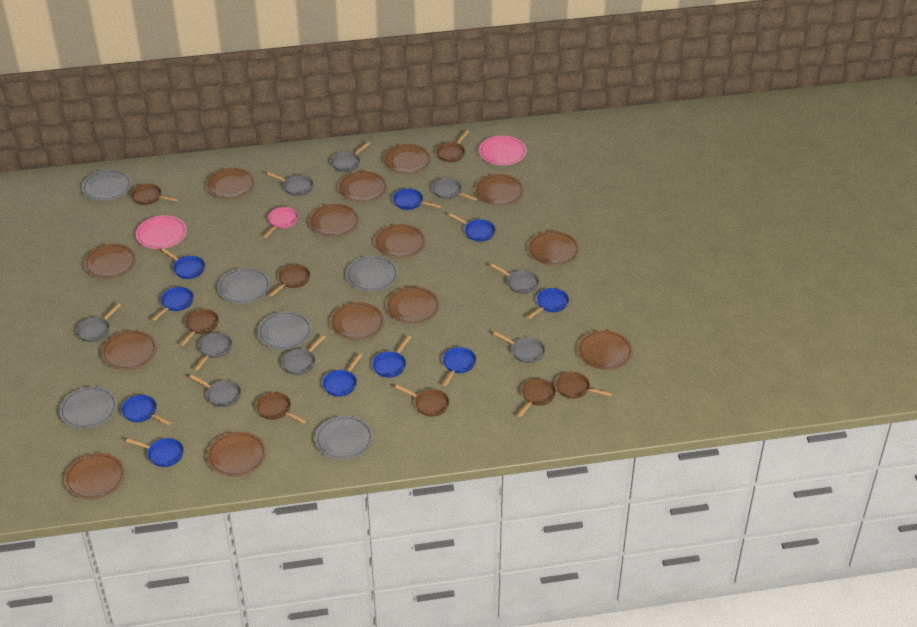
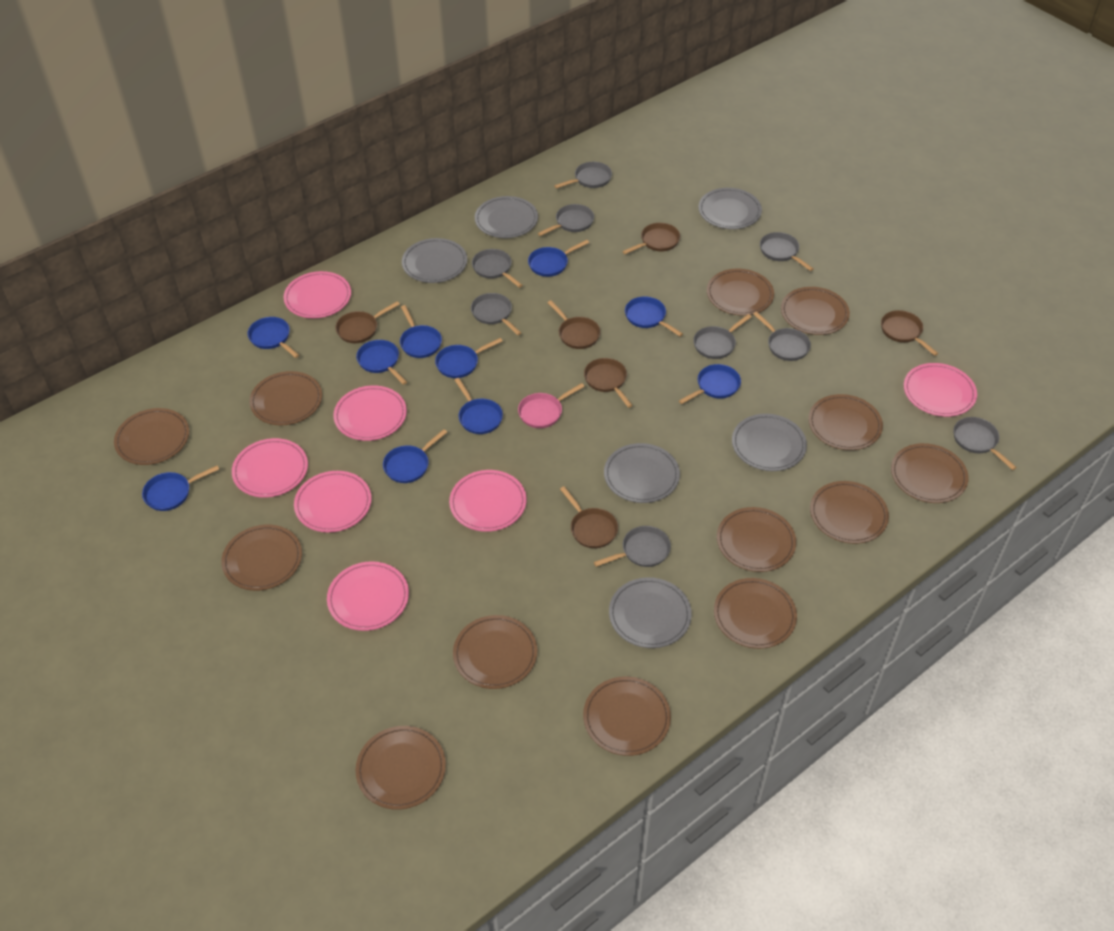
brown pan: [131,184,179,205] [181,309,219,346] [256,392,306,423] [269,265,310,297] [395,385,449,417] [436,130,469,162] [518,379,556,417] [556,372,612,399] = 8 -> [335,301,400,343] [547,300,601,349] [560,486,618,548] [584,358,633,408] [622,223,680,254] [881,310,938,356] = 6
brown plate: [64,453,125,499] [84,244,136,279] [101,330,157,370] [206,168,255,199] [207,431,266,477] [309,204,360,237] [331,302,384,340] [339,171,388,203] [375,224,426,258] [383,144,431,174] [387,287,440,324] [475,174,524,206] [528,231,579,265] [578,330,633,370] = 14 -> [114,408,189,465] [221,525,302,591] [249,371,322,425] [355,726,446,810] [453,615,537,689] [583,676,671,756] [707,269,774,316] [714,578,797,649] [717,507,796,572] [781,287,850,335] [808,394,883,450] [810,481,889,544] [891,443,969,503] = 13
pink plate: [136,215,187,249] [479,136,527,165] = 2 -> [232,438,308,498] [284,271,351,318] [294,471,371,533] [327,561,409,631] [333,385,407,441] [449,470,527,532] [904,363,977,417] = 7

